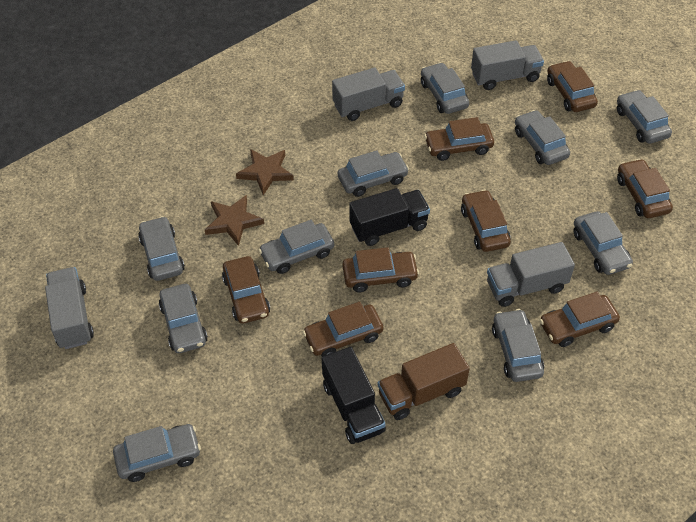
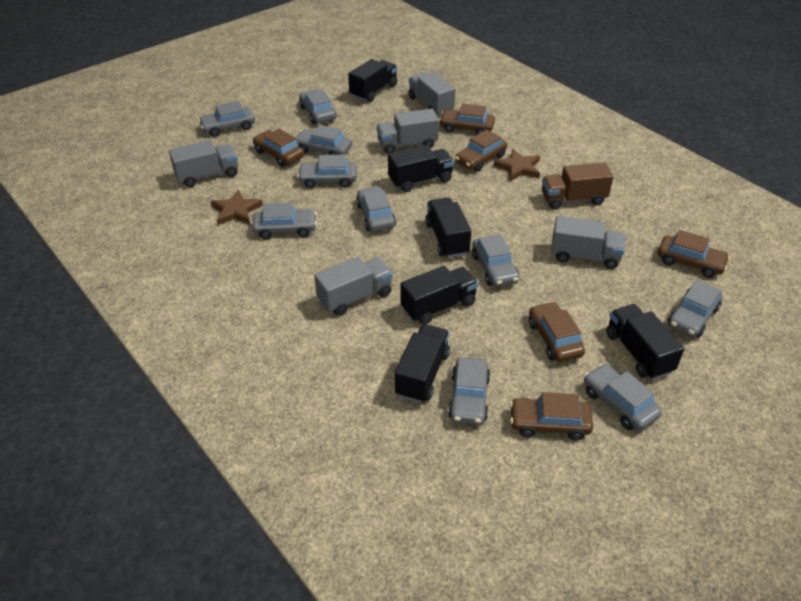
black truck: [322,347,386,444] [349,188,430,246] = 2 -> [348,59,397,102] [388,145,454,192] [395,324,450,403] [400,266,478,324] [425,198,471,258] [606,304,684,380] = 6
brown car: [222,256,270,324] [303,301,383,357] [342,247,419,292] [424,117,494,161] [461,190,511,252] [540,292,620,347] [547,61,598,112] [617,159,673,218] = 8 -> [253,129,304,167] [439,103,495,135] [455,130,507,172] [510,392,593,441] [529,301,585,362] [658,230,730,278] = 6
grey truck: [45,267,94,349] [332,68,405,121] [471,40,544,90] [487,242,575,307] = 4 -> [169,140,238,187] [314,257,393,316] [376,108,439,154] [408,72,456,116] [551,216,625,269] = 5

